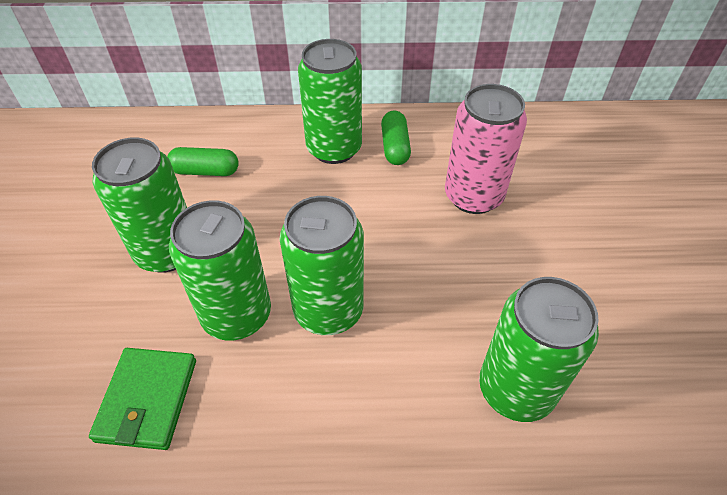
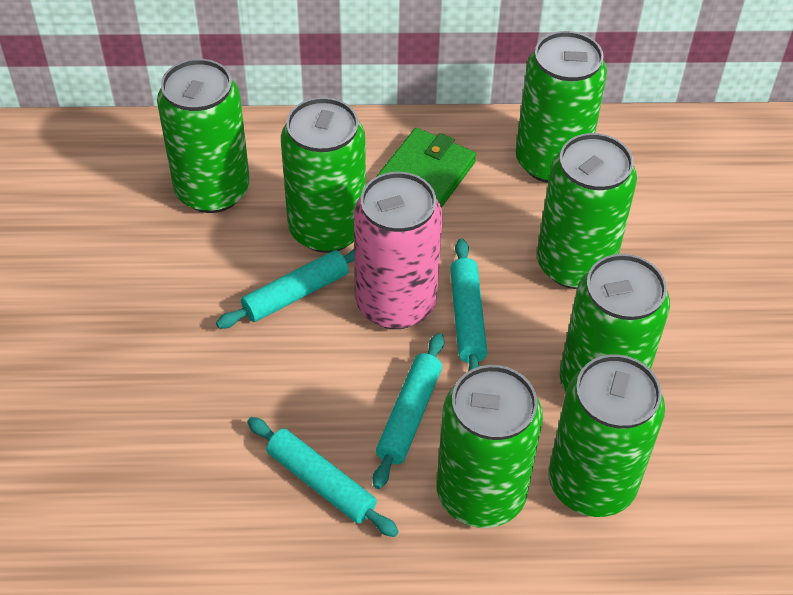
green can: [92,138,187,273] [169,200,271,340] [280,196,364,335] [298,39,362,164] [479,277,599,422] = 5 -> [157,59,250,213] [281,97,366,253] [437,365,543,528] [516,31,607,183] [537,133,637,289] [549,355,665,517] [560,254,670,392] = 7
green capsule: [167,147,239,176] [381,111,411,165] = 2 -> none = 0
turquoise rolling pin: none = 0 -> [216,249,355,328] [247,417,399,537] [373,333,444,489] [450,239,487,371] = 4

